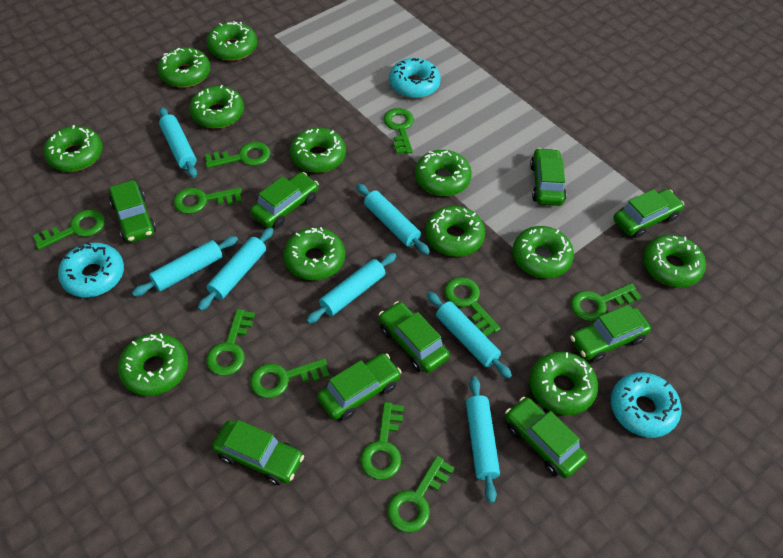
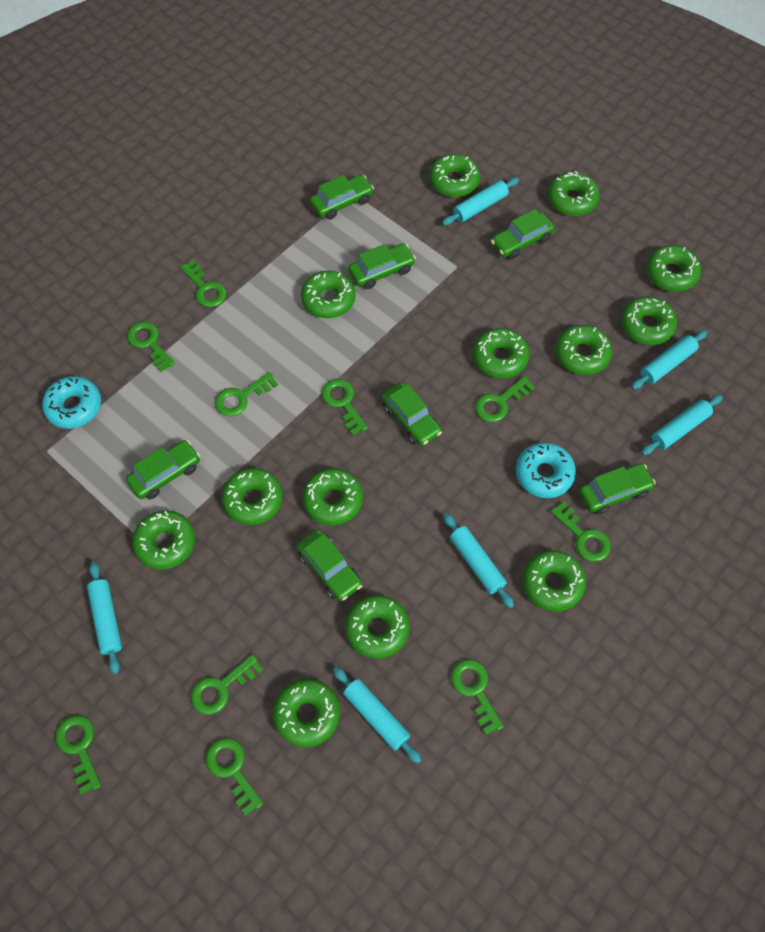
green car: [109,180,156,243] [212,420,304,485] [250,172,319,228] [317,353,402,421] [379,301,450,373] [505,397,588,478] [530,148,566,206] [570,304,651,363] [613,189,684,238] = 9 -> [126,440,200,500] [297,530,362,601] [310,175,374,220] [348,244,416,289] [381,382,442,446] [491,209,555,259] [579,464,656,514] = 7
green donut: [43,125,103,172] [118,333,188,396] [158,47,210,88] [189,85,244,129] [206,21,257,61] [283,227,345,281] [290,128,346,173] [415,150,472,196] [425,206,485,257] [512,226,574,278] [529,352,598,415] [643,234,706,287] = 12 -> [132,510,195,570] [222,468,283,525] [273,679,340,747] [301,271,355,318] [302,468,363,526] [345,595,410,659] [429,154,480,197] [473,328,529,378] [522,550,586,612] [548,171,600,216] [555,325,612,375] [621,297,677,345] [646,245,701,292] = 13
turquoise donut: [58,242,124,297] [389,58,441,98] [610,372,681,438] = 3 -> [42,376,101,429] [516,442,576,498] = 2
turquoise rolling pin: [132,236,238,296] [159,107,197,178] [198,227,273,311] [306,253,396,324] [356,184,430,255] [427,292,512,379] [466,377,500,503] = 7 -> [87,562,122,674] [333,667,421,763] [442,178,519,225] [443,513,514,608] [631,330,707,390] [641,395,723,455] = 6

